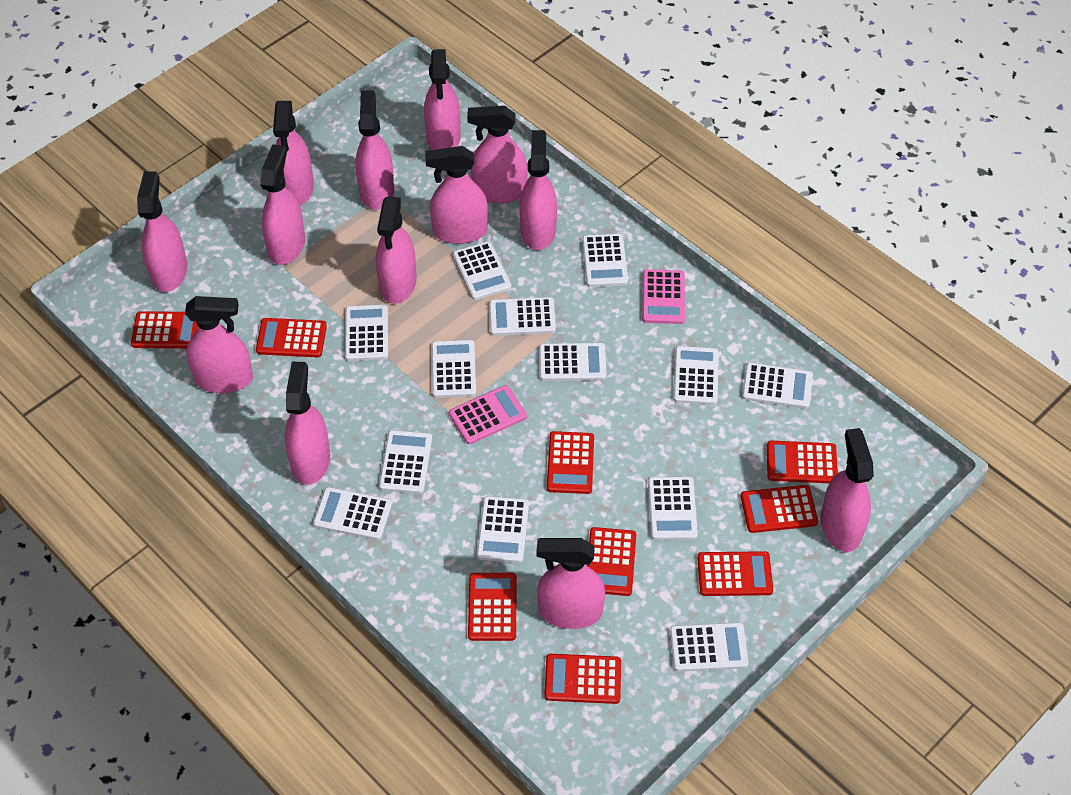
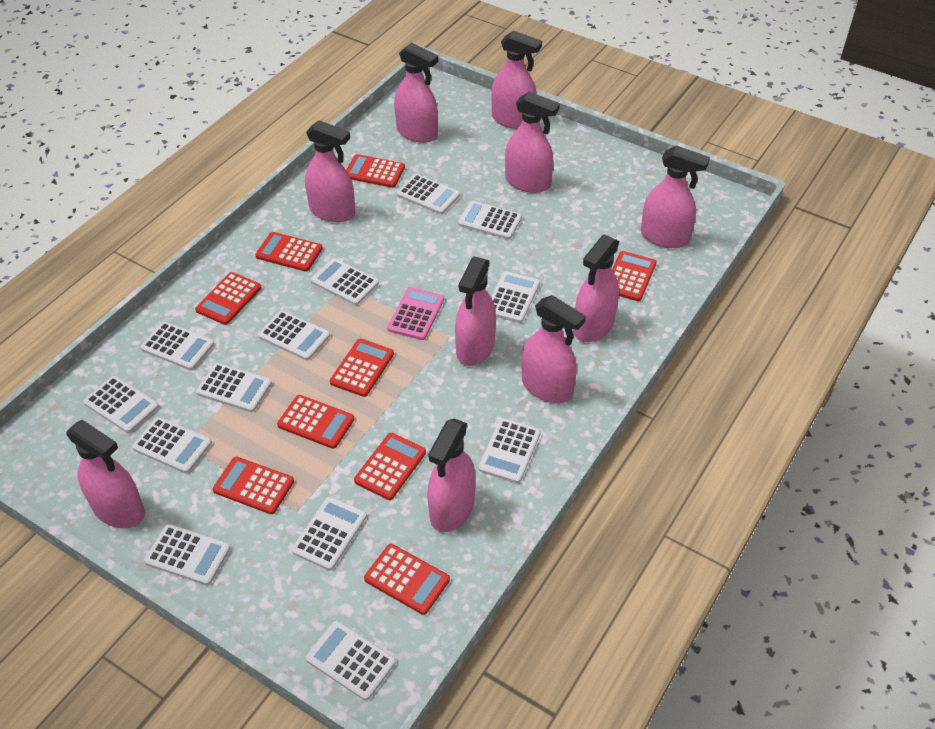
pink calculator: [449,385,527,444] [642,269,685,324] = 2 -> [387,287,444,340] = 1
pink spray bottle: [137,171,188,292] [185,296,253,393] [260,144,305,265] [273,101,314,205] [285,362,330,485] [356,90,394,210] [376,196,417,304] [424,49,461,150] [425,146,488,244] [467,106,527,203] [520,130,557,250] [537,538,605,629] [821,428,874,552] = 13 -> [66,420,145,528] [305,120,355,222] [394,43,438,143] [427,419,476,532] [455,256,496,366] [491,31,542,129] [505,92,560,193] [522,295,586,403] [574,234,619,342] [641,145,710,248] = 10

